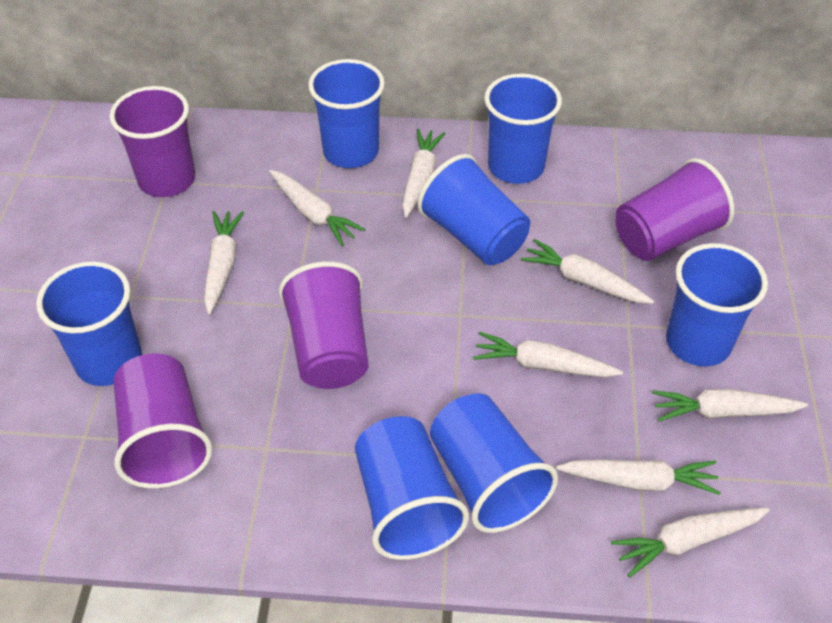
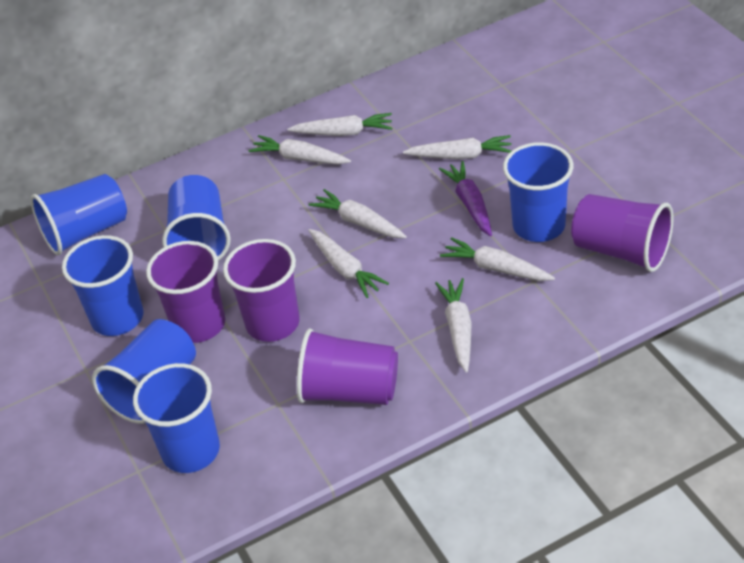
blue cup: [36,261,142,386] [308,59,385,168] [355,416,469,560] [417,154,530,265] [430,393,558,533] [484,73,562,184] [666,243,768,366] = 7 -> [30,174,127,255] [62,235,144,336] [92,319,196,424] [133,363,220,473] [162,175,231,261] [503,142,573,242] = 6
purple carrot: none = 0 -> [439,161,492,236] = 1
white carrot: [204,211,244,315] [269,170,365,246] [402,129,446,218] [473,332,623,378] [520,239,654,304] [556,460,721,495] [611,508,769,578] [652,389,808,422] = 8 -> [249,135,351,165] [287,113,392,136] [308,229,389,298] [309,189,407,238] [403,135,511,160] [435,278,472,373] [440,237,555,281] = 7

